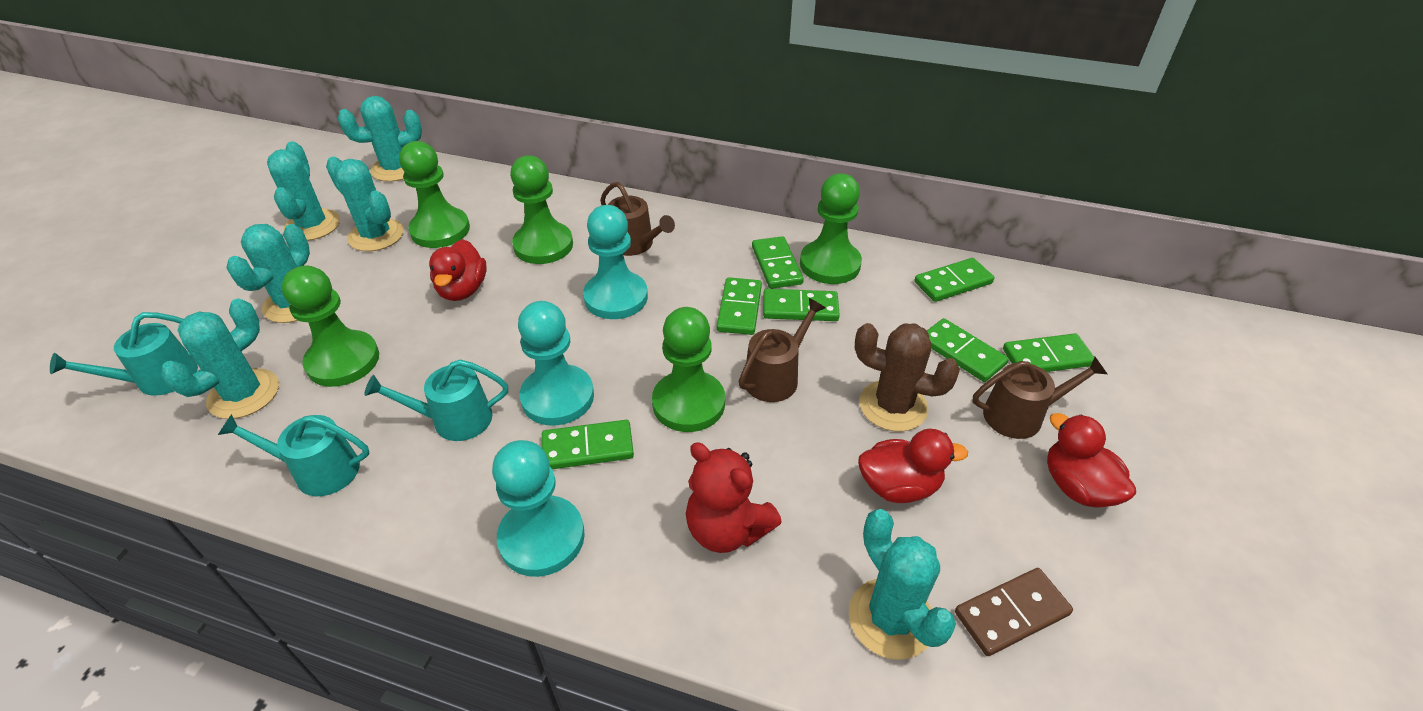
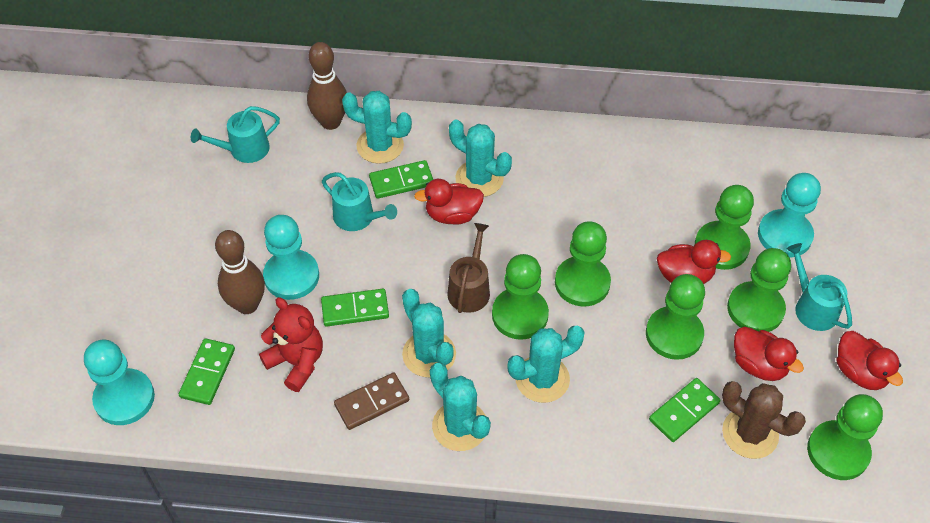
brown bowling pin: none = 0 -> [215,230,265,314] [307,42,347,130] = 2
brown watering can: [600,182,675,256] [739,298,826,402] [972,357,1107,439] = 3 -> [447,223,490,313] = 1
green domino: [542,420,634,469] [717,277,762,335] [752,236,804,289] [763,289,840,321] [914,258,994,302] [927,318,1009,382] [1003,333,1094,372] = 7 -> [179,338,235,405] [321,289,389,327] [369,160,433,199] [649,378,721,442] = 4
green pawn: [282,266,379,387] [399,141,470,248] [510,155,573,264] [652,307,725,432] [800,173,862,284] = 5 -> [492,254,549,340] [555,221,611,306] [646,274,705,360] [695,185,754,270] [727,248,791,332] [807,394,883,480] = 6
red duck: [429,239,487,301] [858,429,968,503] [1047,413,1136,508] = 3 -> [414,179,484,225] [657,240,731,284] [734,327,804,381] [837,331,903,390] = 4
turquoise cactus: [161,298,279,419] [226,224,310,323] [267,141,340,241] [326,157,404,251] [338,96,422,182] [849,509,956,660] = 6 -> [342,91,412,164] [402,289,456,377] [430,363,491,451] [449,120,512,197] [507,326,585,403] = 5

